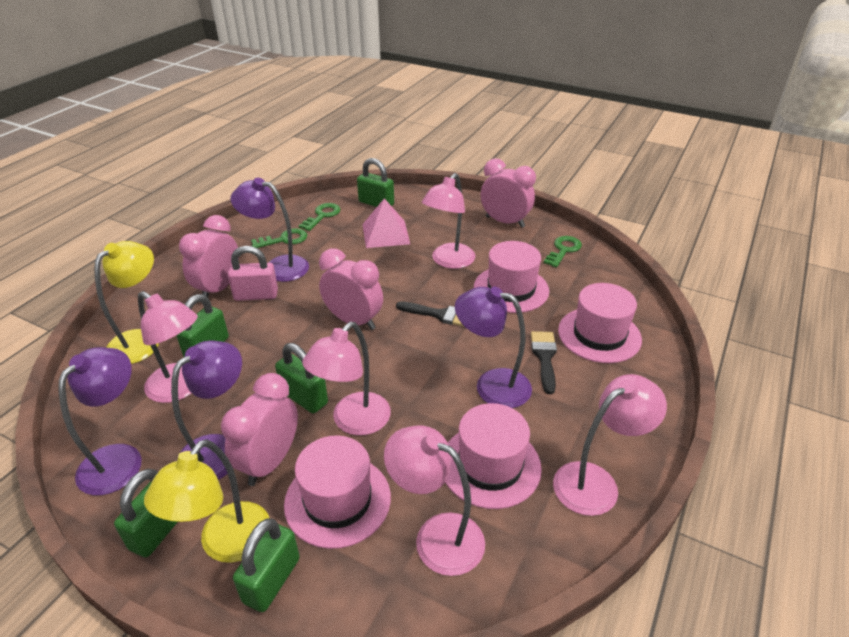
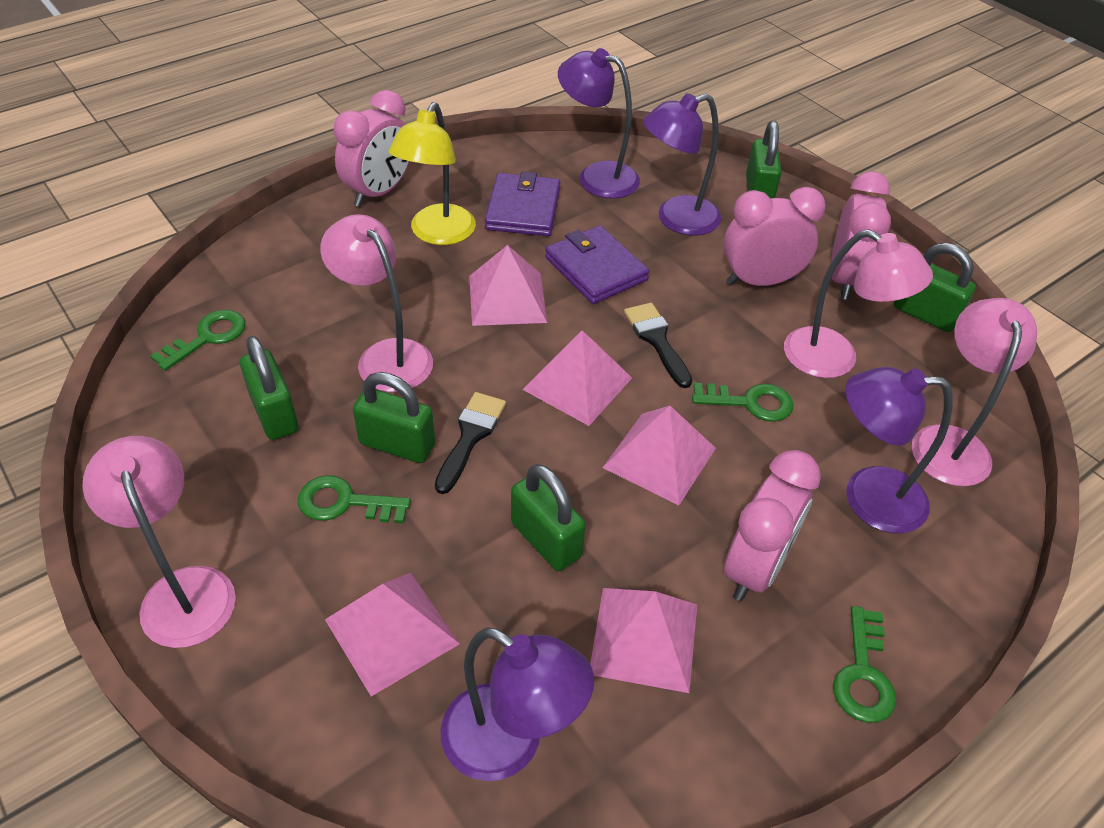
green key: [251,228,307,248] [299,203,340,231] [544,236,582,268] = 3 -> [150,310,246,371] [298,475,411,523] [692,383,793,422] [833,606,896,723] = 4
pink hat: [284,436,391,549] [445,403,542,509] [474,241,549,313] [558,283,642,363] = 4 -> none = 0
pink lamp: [138,291,198,403] [302,322,391,436] [384,425,485,576] [422,173,475,269] [553,374,667,516] = 5 -> [82,436,236,648] [320,214,433,392] [784,229,933,378] [912,298,1037,486] = 4
pink padlock: [228,246,278,301] = 1 -> none = 0
pink pyramid: [362,198,410,248] = 1 -> [325,573,460,697] [469,245,547,326] [523,330,632,426] [590,588,697,693] [602,406,716,505] = 5
purple wallet: none = 0 -> [485,171,560,236] [545,226,649,304] = 2
yellow lamp: [94,241,159,364] [144,439,269,563] = 2 -> [388,102,476,245] = 1

